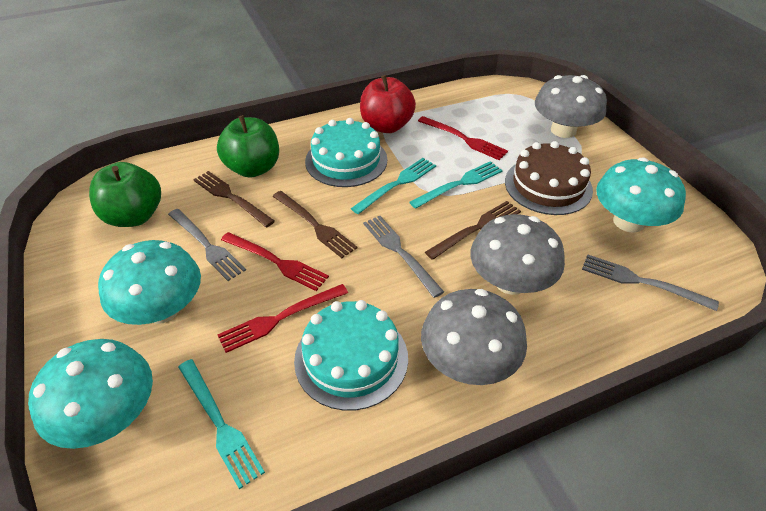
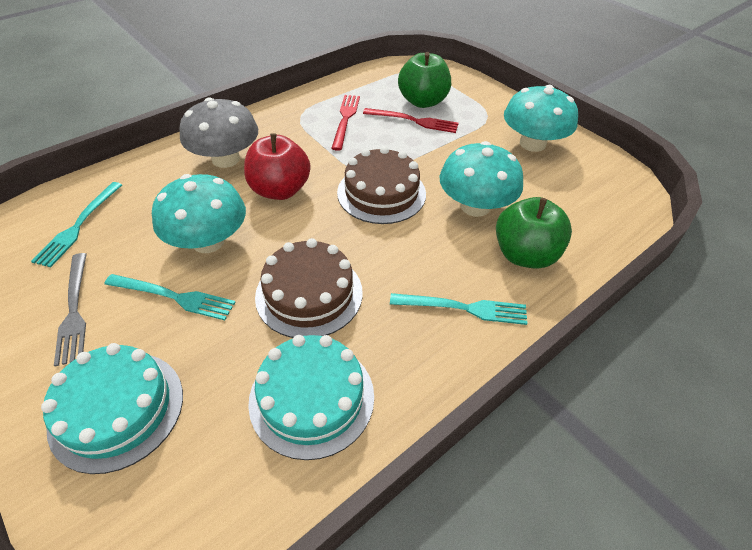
brown cake: [505,141,593,215] = 1 -> [255,238,363,338] [337,146,426,224] = 2
brown fork: [193,171,275,227] [272,191,357,258] [425,201,521,260] = 3 -> none = 0
grey fork: [168,209,246,281] [363,216,444,298] [582,255,719,311] = 3 -> [54,253,87,366] = 1
grey mushroom: [421,289,527,385] [470,214,565,295] [535,75,607,138] = 3 -> [180,97,258,168] = 1
red fork: [217,284,348,353] [221,232,329,291] [418,116,508,160] = 3 -> [331,95,360,151] [363,108,459,133] = 2

